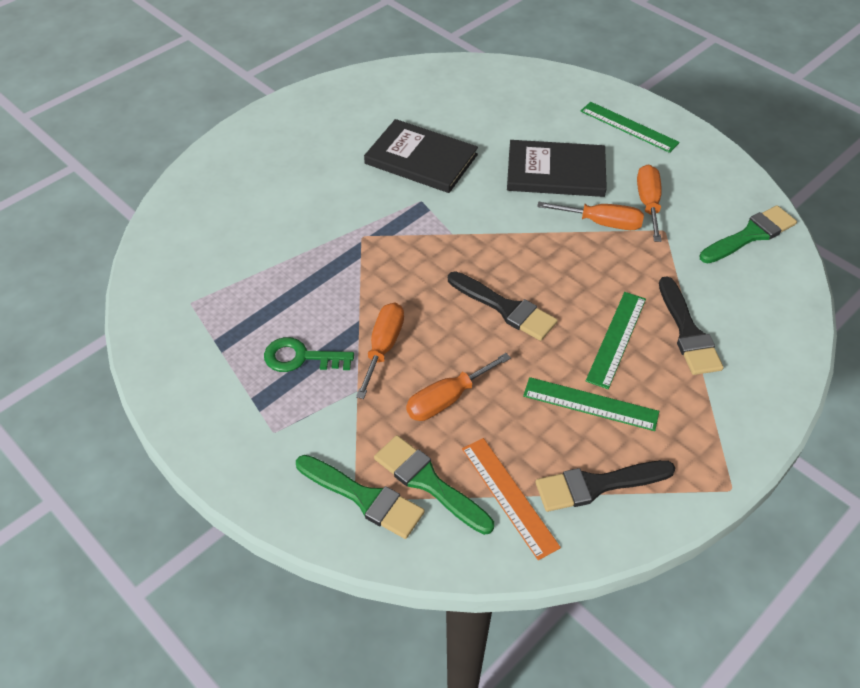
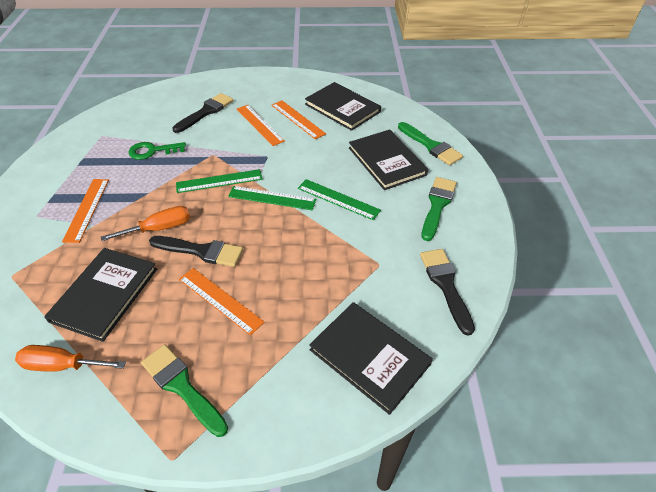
black book: [364,119,478,193] [507,140,607,197] = 2 -> [44,248,157,342] [305,82,381,131] [309,302,433,415] [349,130,428,190] = 4
orange ruler: [462,438,561,560] = 1 -> [62,179,109,243] [179,268,264,336] [237,105,285,146] [272,100,326,139] = 4
orange screwdriver: [356,303,404,399] [406,353,511,421] [537,202,644,230] [637,164,662,242] = 4 -> [15,345,126,372] [101,206,190,241] = 2

